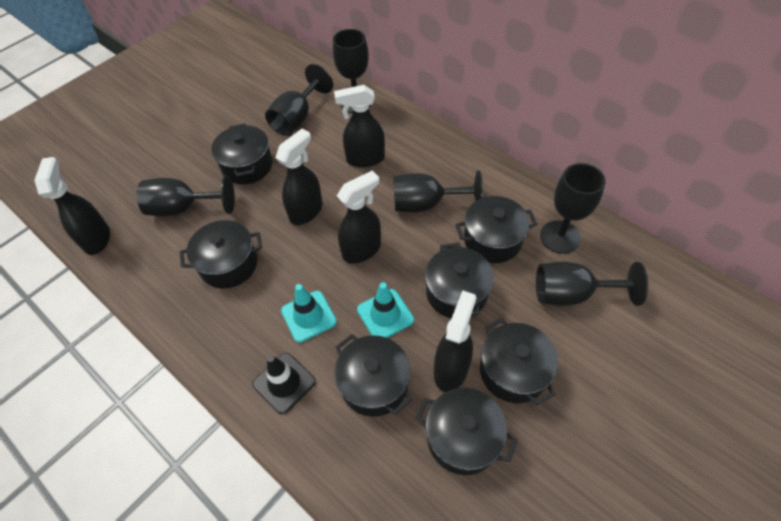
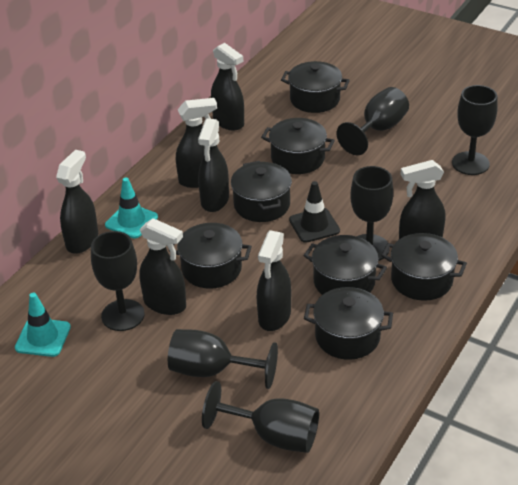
black spray bottle: [34,157,110,255] [275,129,323,225] [334,85,385,168] [337,171,381,264] [434,290,476,392] = 5 -> [56,150,98,254] [139,218,186,315] [176,98,217,188] [198,119,229,212] [211,43,244,131] [257,230,291,331] [399,160,445,239] = 7

